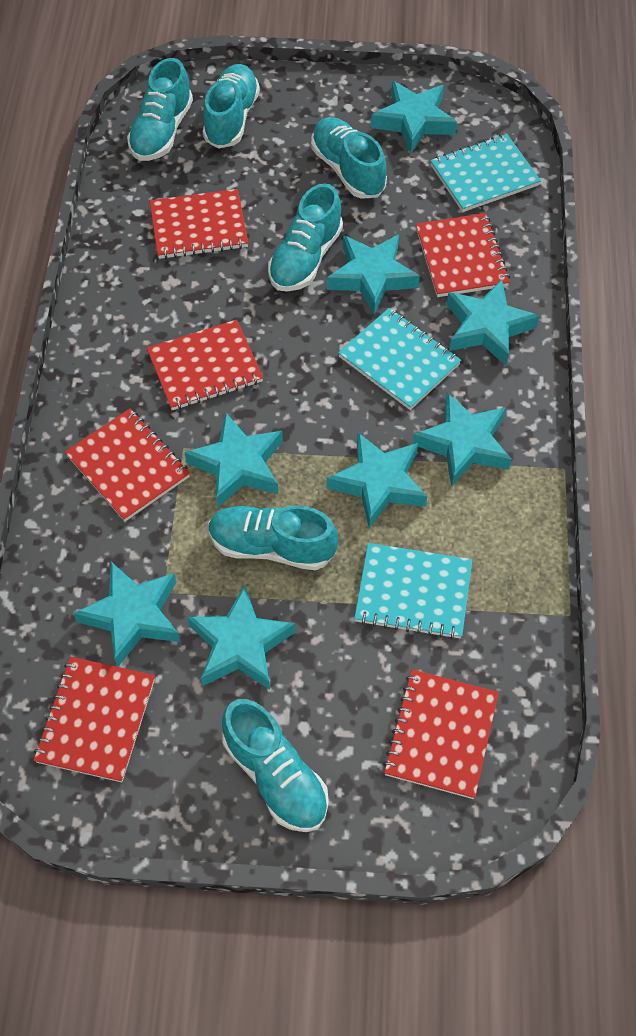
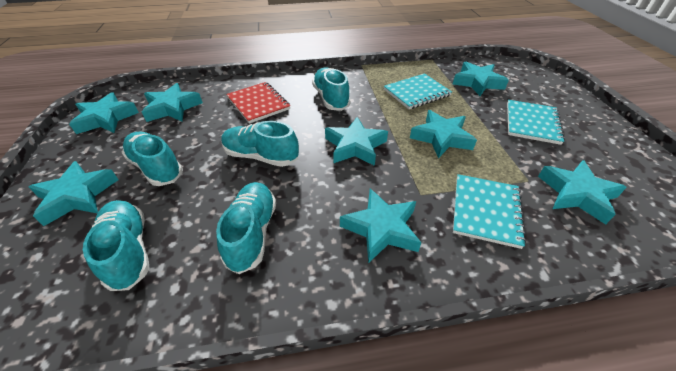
red notebook: [33,657,155,782] [65,409,190,522] [147,320,263,410] [150,189,248,259] [383,669,499,799] [416,213,510,297] = 6 -> [226,82,290,124] = 1
turquoise shoe: [127,58,193,161] [203,64,260,149] [208,505,338,570] [222,699,329,832] [268,183,343,292] [311,117,387,199] = 6 -> [83,200,150,291] [122,132,183,186] [216,182,276,274] [221,121,299,167] [312,67,351,111] = 5

